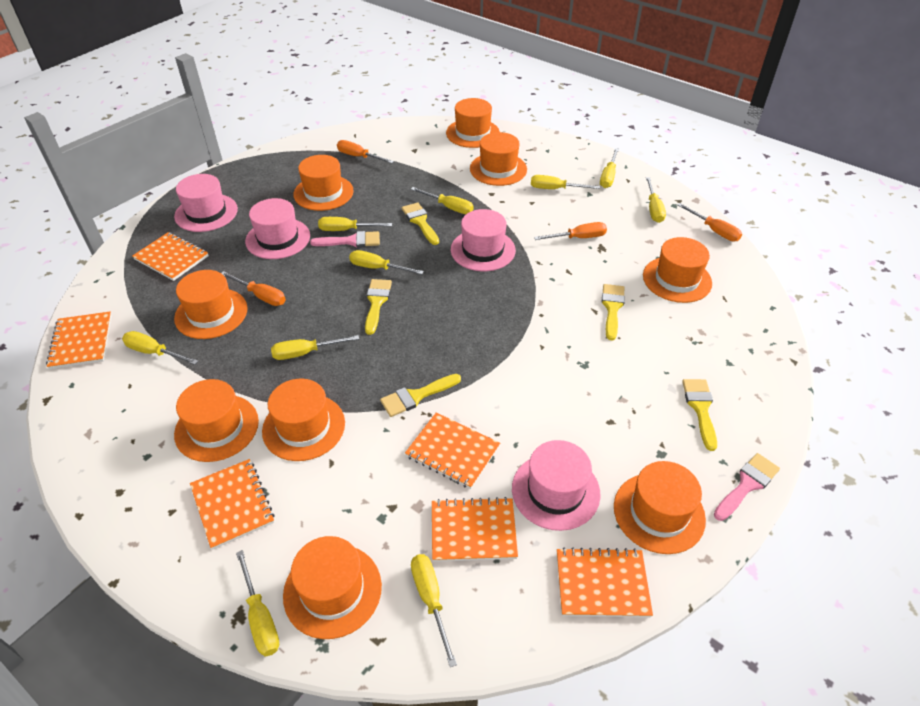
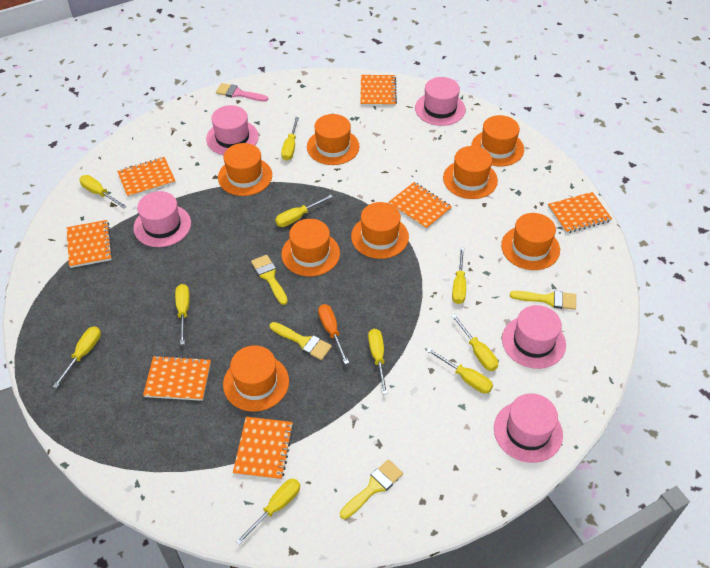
orange hat: [174,270,248,339] [174,379,259,462] [262,379,345,461] [283,536,382,639] [293,155,354,211] [446,98,500,148] [470,132,527,186] [614,461,706,554] [643,237,712,303] = 9 -> [218,143,272,196] [223,345,289,412] [281,219,340,276] [307,114,360,165] [351,202,409,259] [443,146,498,199] [471,115,524,166] [501,213,560,270] = 8
orange notebook: [46,312,112,369] [132,232,209,281] [190,459,275,550] [405,412,500,489] [432,497,518,562] [557,547,653,617] = 6 -> [67,220,113,268] [117,157,176,198] [143,355,211,401] [233,417,294,480] [360,75,397,106] [389,182,452,230] [548,192,612,233] = 7
orange screwdriver: [221,271,286,306] [337,140,394,163] [534,222,607,240] [677,203,742,242] = 4 -> [318,304,349,364] = 1
pink brush: [310,231,380,247] [714,453,780,521] = 2 -> [216,83,268,102] = 1
pink hat: [174,174,238,232] [245,198,310,259] [451,209,516,271] [512,440,601,531] = 4 -> [133,191,191,247] [206,105,259,155] [415,77,466,126] [494,393,563,463] [502,305,566,369] = 5
yellow brush: [365,279,392,335] [380,374,461,417] [402,202,439,245] [602,284,625,340] [682,379,717,451] = 5 -> [251,255,288,305] [270,322,332,360] [340,459,403,519] [510,290,576,310] = 4

